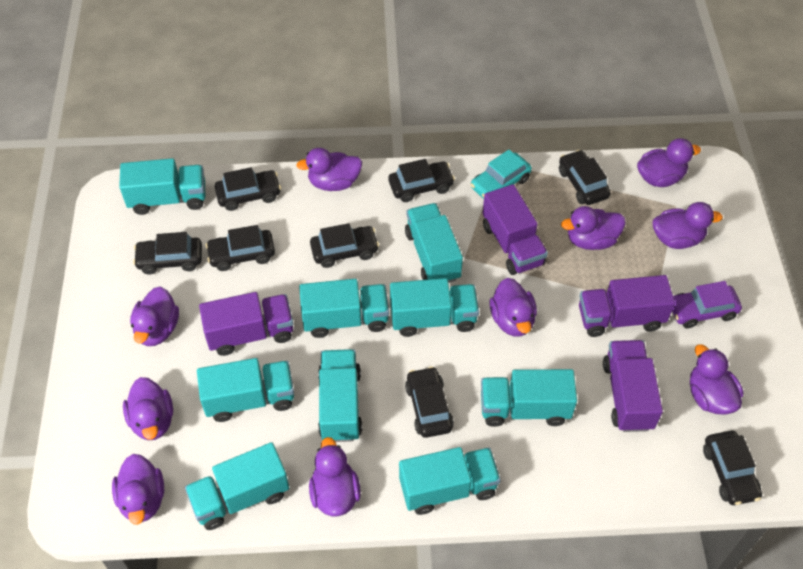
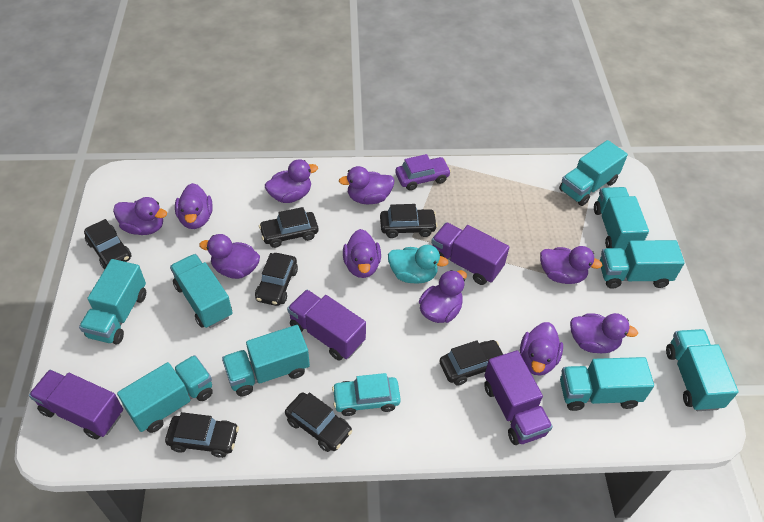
black car: [133,232,202,274] [205,225,275,271] [215,167,281,211] [310,223,379,268] [388,159,455,202] [405,366,454,438] [559,150,611,205] [703,431,762,505] = 8 -> [84,219,132,269] [165,412,239,458] [255,253,298,306] [259,207,318,248] [285,392,352,452] [380,204,438,238] [439,340,503,385] = 7
turquoise duck: none = 0 -> [388,245,449,284] = 1

